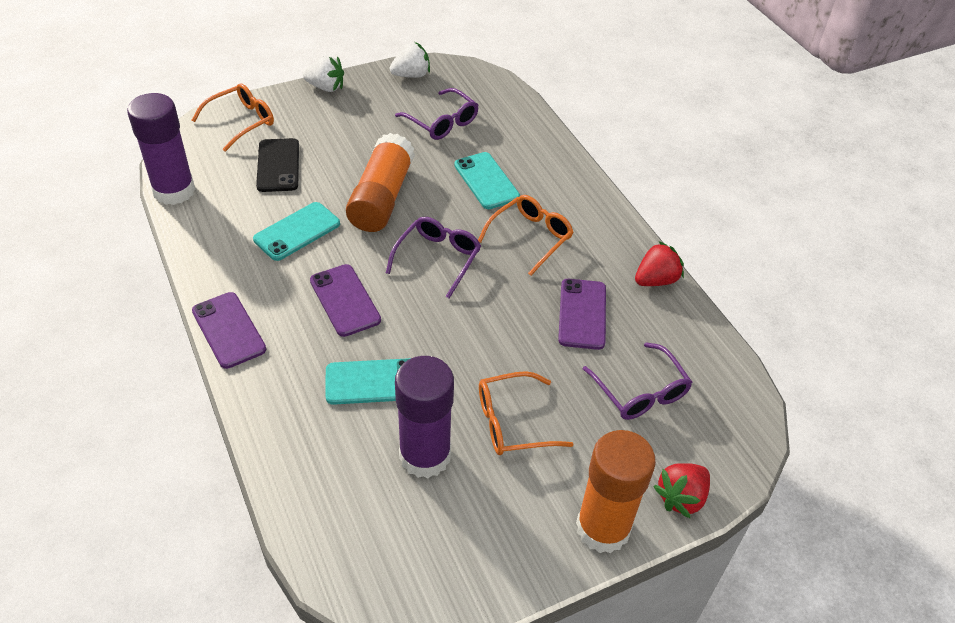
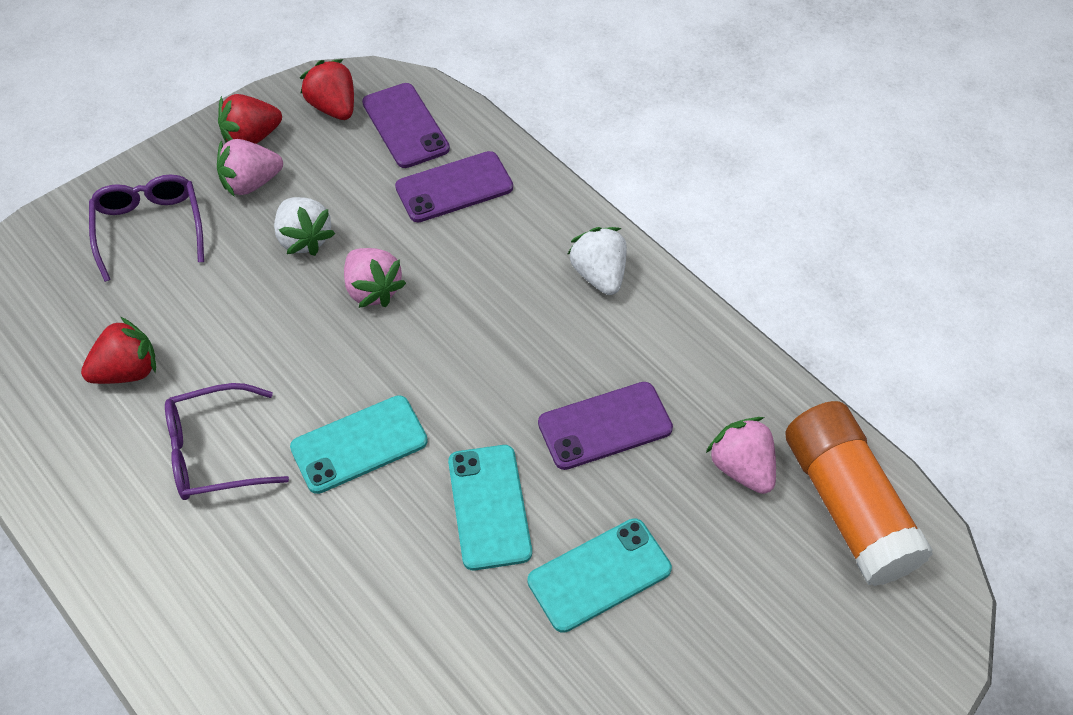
black phone: [256,138,299,192] = 1 -> none = 0
orange glasses: [192,83,274,152] [478,195,573,276] [479,371,574,455] = 3 -> none = 0
orange glue stick: [346,133,415,232] [576,430,656,553] = 2 -> [785,401,933,586] = 1
pink strawberry: none = 0 -> [217,139,283,197] [344,248,406,308] [706,417,776,494] = 3
purple glasses: [386,217,481,298] [395,88,479,140] [583,342,692,420] = 3 -> [89,174,204,282] [165,383,289,500] = 2
purple glue stick: [127,93,196,205] [395,356,454,478] = 2 -> none = 0
red strawberry: [635,241,684,286] [653,463,710,518] = 2 -> [81,317,156,384] [218,94,282,144] [300,59,354,120] = 3

